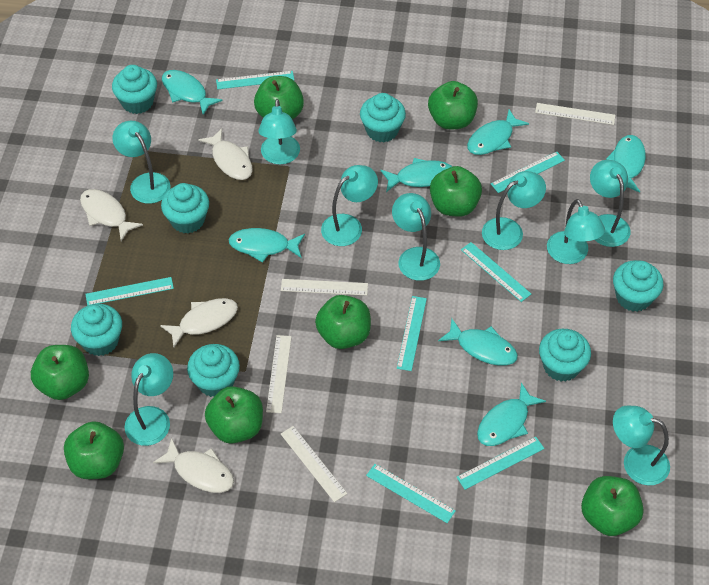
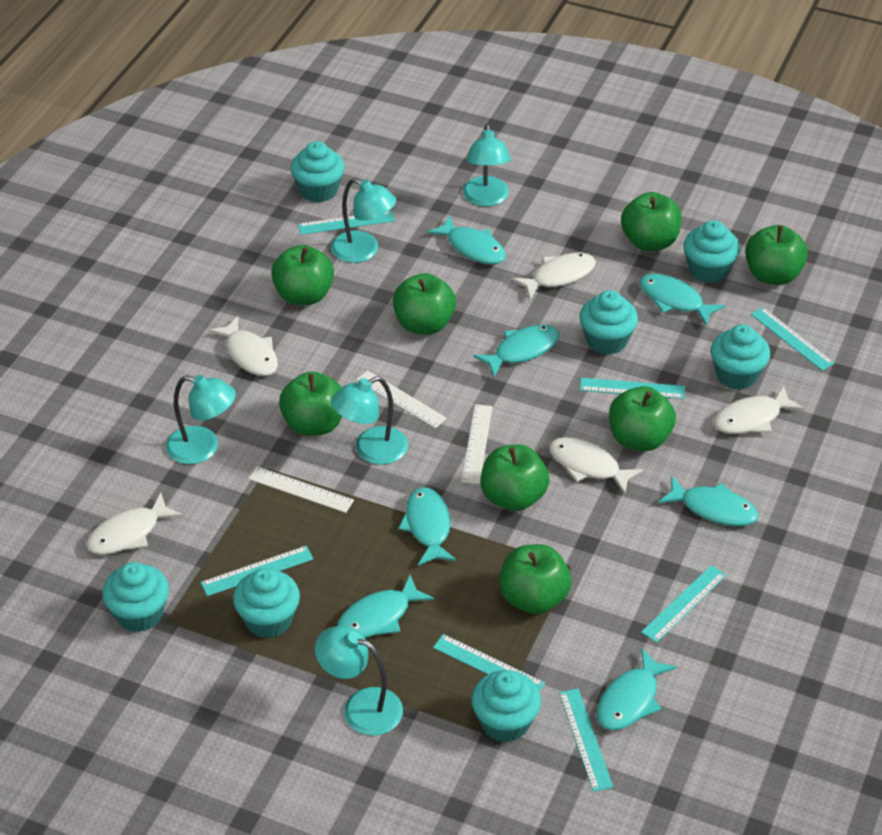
turquoise lamp: [113,121,171,204] [124,353,173,446] [258,99,300,164] [321,165,378,246] [392,193,440,281] [482,171,546,250] [547,199,605,264] [590,160,631,247] [613,406,670,485] = 9 -> [166,375,236,464] [315,626,403,736] [331,178,396,263] [331,376,408,465] [463,124,511,207] = 5
white fish: [80,189,143,241] [153,438,234,493] [160,298,238,348] [198,128,253,180] = 4 -> [86,493,183,555] [208,316,278,376] [511,252,596,299] [549,437,643,494] [714,385,804,434] = 5
white ruler: [266,335,292,413] [281,279,368,296] [281,426,347,502] [535,103,615,125] = 4 -> [248,466,354,513] [356,370,447,428] [461,404,493,484] = 3

